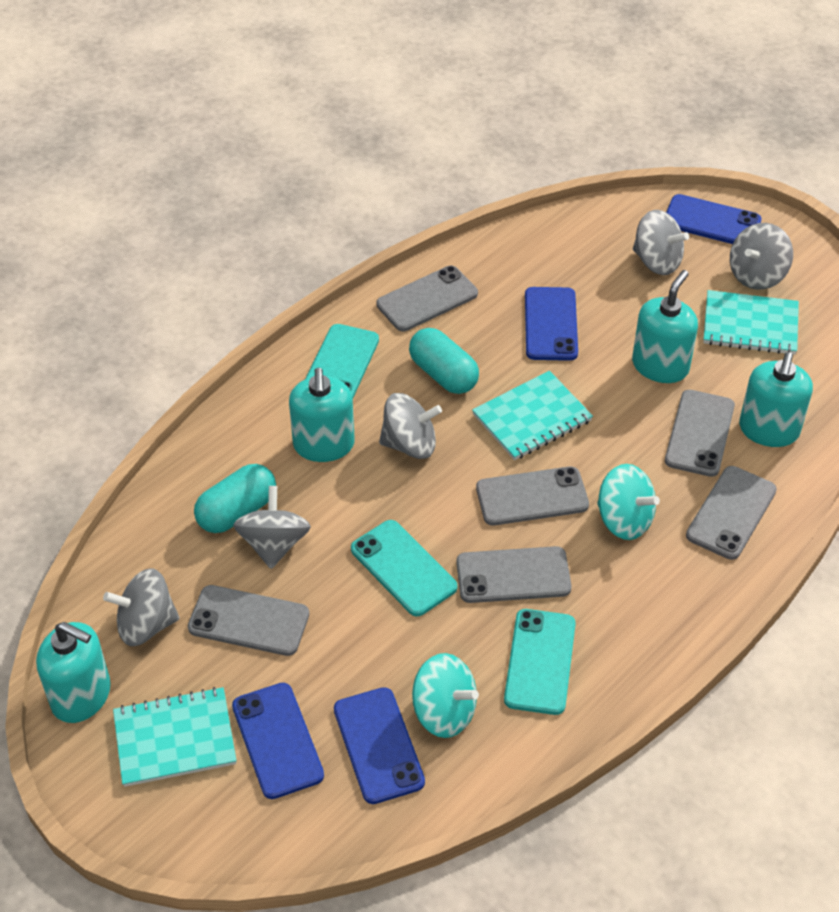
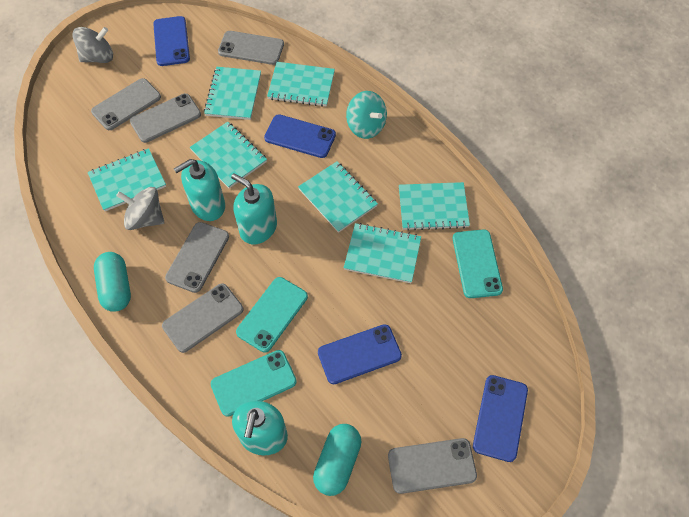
grey spinning top: [103,568,180,646] [233,486,311,569] [379,393,442,459] [633,210,689,275] [730,223,793,290] = 5 -> [72,27,113,63] [116,187,164,230] = 2
turquoise notebook: [113,687,237,787] [472,371,593,460] [703,290,799,355] = 3 -> [88,148,166,211] [190,122,267,188] [204,67,261,120] [267,62,335,107] [298,161,378,233] [344,223,421,283] [399,182,470,231] = 7
turquoise soap dispenser: [36,622,111,723] [289,368,355,462] [632,270,698,383] [739,352,813,447] = 4 -> [174,159,225,221] [231,173,277,244] [232,401,288,455] = 3
turquoise spinning top: [412,653,479,738] [597,464,660,540] = 2 -> [346,91,387,139] = 1

